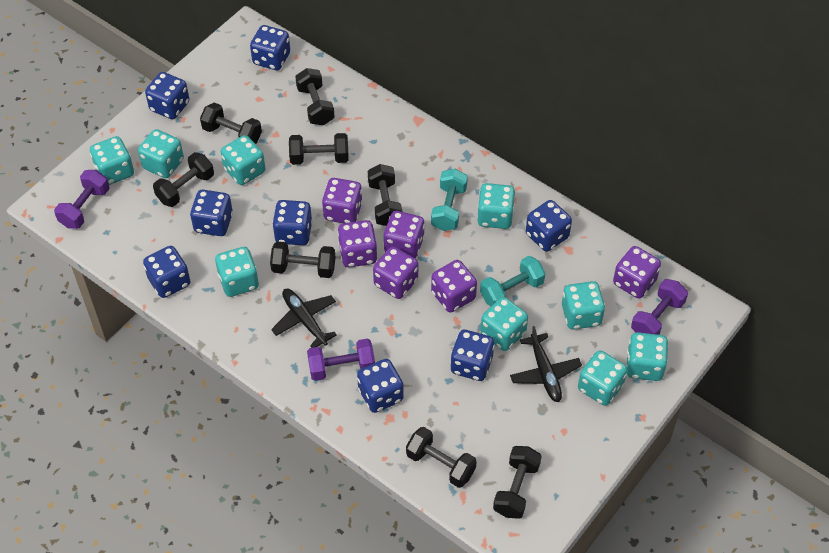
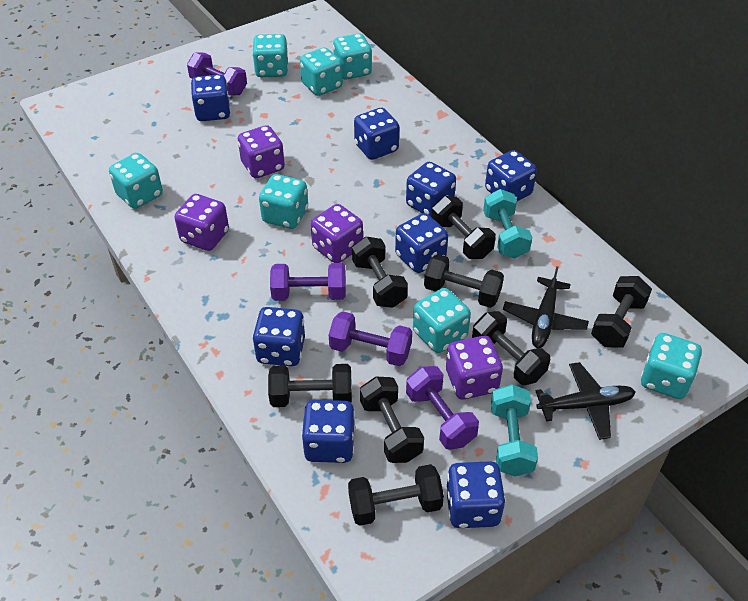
purple dice: [322,178,363,223] [338,220,378,267] [373,247,418,299] [384,211,425,258] [431,260,477,312] [613,246,661,299] = 6 -> [174,194,229,251] [238,125,285,178] [311,204,363,263] [446,336,503,400] = 4
purple dumbbell: [54,170,110,229] [307,339,375,381] [631,279,688,335] = 3 -> [187,52,247,95] [270,263,346,301] [329,311,412,366] [406,366,479,450] = 4
turquoise dice: [90,136,134,185] [138,129,184,178] [215,247,259,297] [221,135,265,185] [477,183,515,229] [480,297,528,351] [562,281,605,330] [578,350,628,406] [626,332,668,381] = 9 -> [109,153,163,209] [252,34,288,77] [259,174,308,229] [300,47,343,96] [333,33,372,80] [413,288,471,353] [641,333,702,399] = 7

